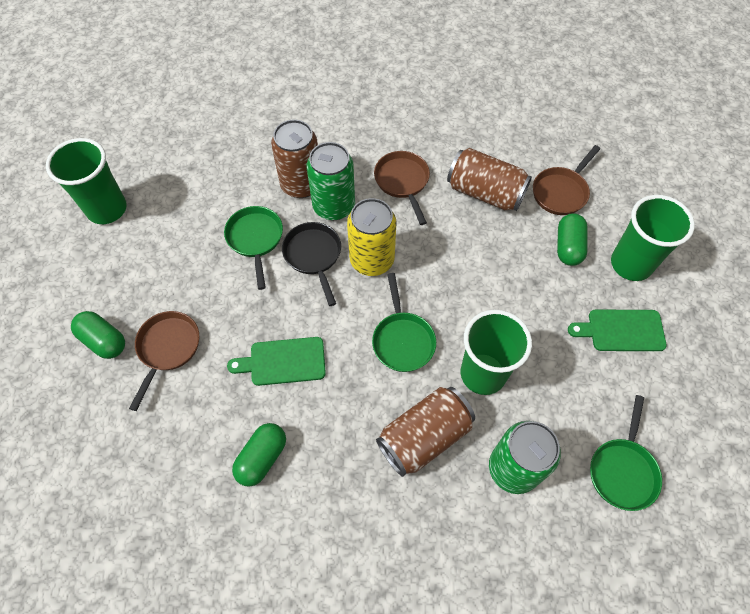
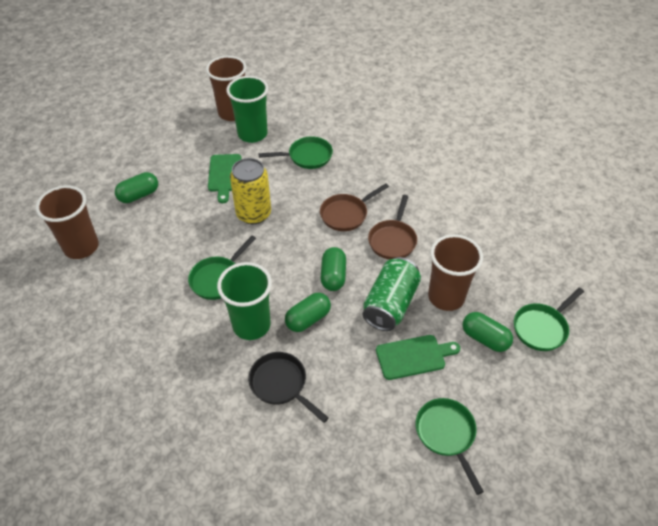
brown can: [271,120,318,198] [376,387,475,477] [447,148,532,211] = 3 -> none = 0
brown cup: none = 0 -> [35,185,99,259] [206,56,247,121] [428,234,483,311] = 3
brown pan: [129,311,199,411] [374,151,430,225] [533,145,600,215] = 3 -> [320,183,389,231] [368,195,417,260] = 2
green can: [307,142,355,220] [489,421,561,494] = 2 -> [363,257,421,331] = 1
green capsule: [71,311,125,359] [232,423,286,487] [557,213,588,266] = 3 -> [115,172,158,203] [285,293,331,332] [321,247,346,291] [462,312,513,352] = 4
green cup: [46,138,127,224] [461,310,532,395] [611,195,695,281] = 3 -> [217,262,272,340] [226,76,268,143] = 2
green pan: [224,206,283,290] [372,273,436,372] [590,395,662,511] = 3 -> [188,236,256,300] [259,136,333,169] [416,398,484,495] [514,287,584,351] = 4

